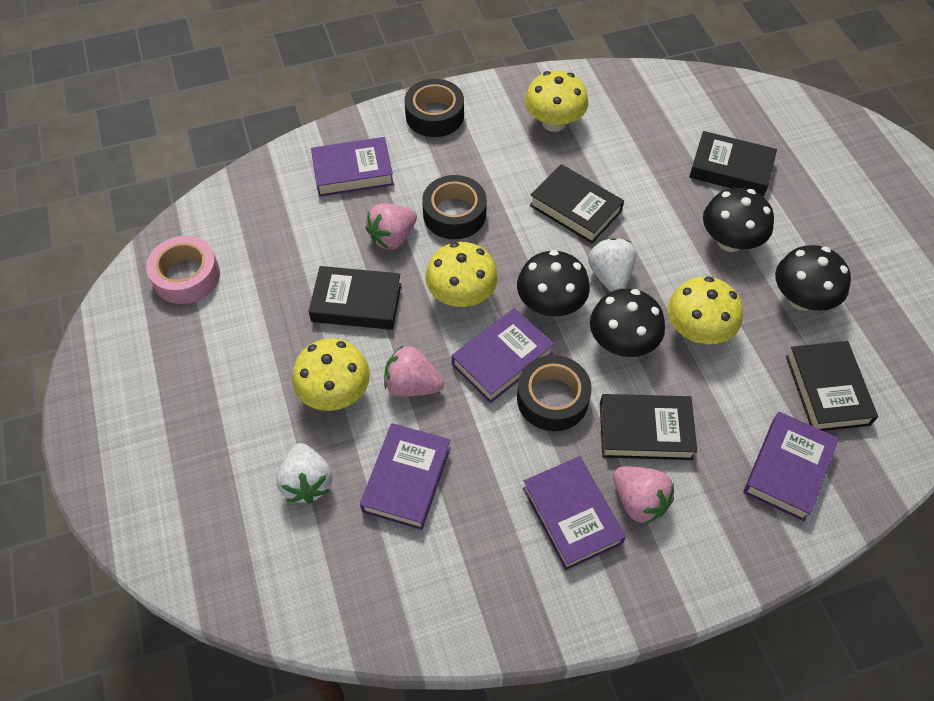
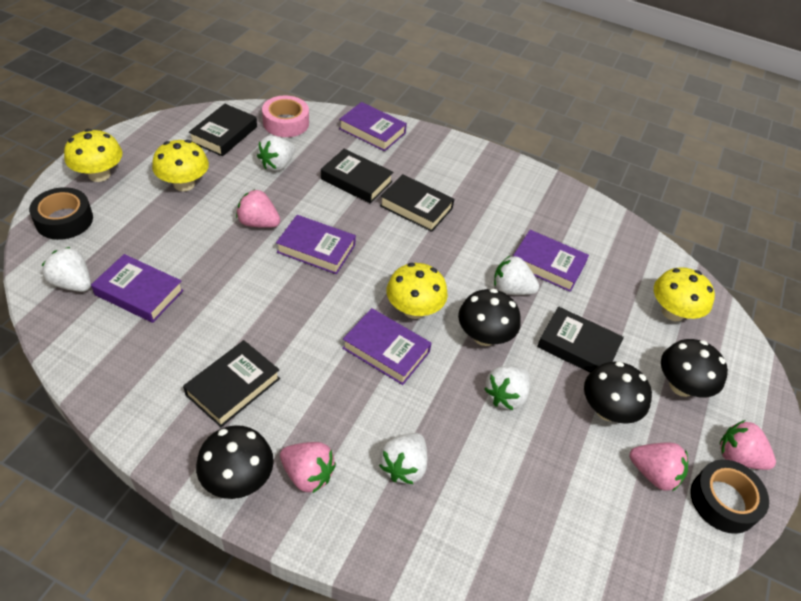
black tape: [405,79,464,137] [422,175,487,239] [517,355,592,431] = 3 -> [29,187,93,240] [690,459,769,534] = 2
pink strawberry: [366,203,417,250] [384,345,444,397] [613,466,674,525] = 3 -> [236,189,280,228] [280,442,336,493] [630,442,688,491] [720,420,776,470] = 4
white strawberry: [276,443,333,504] [588,238,636,292] = 2 -> [42,247,91,292] [257,136,295,171] [379,433,427,484] [484,366,530,410] [494,255,539,295] = 5

